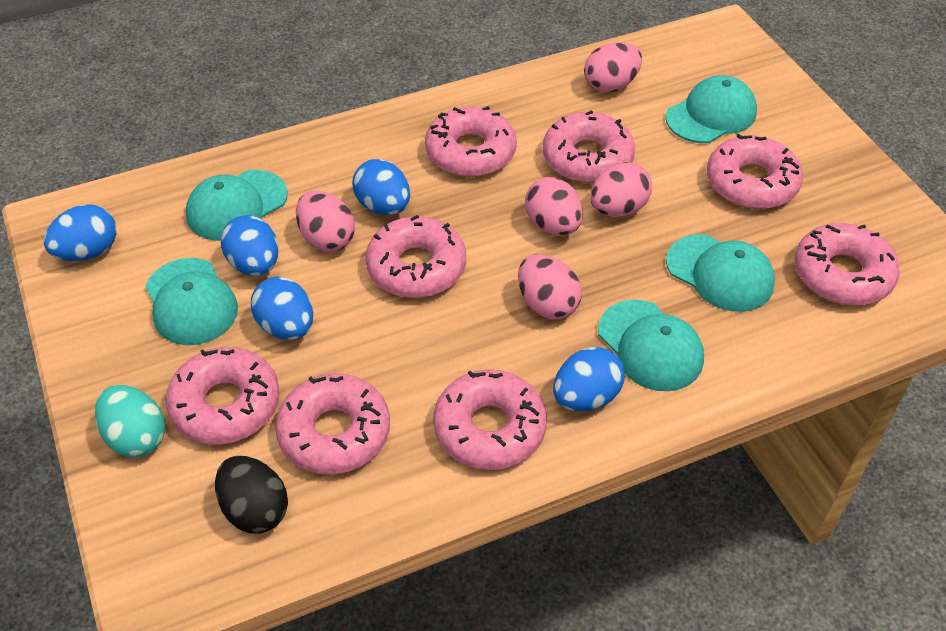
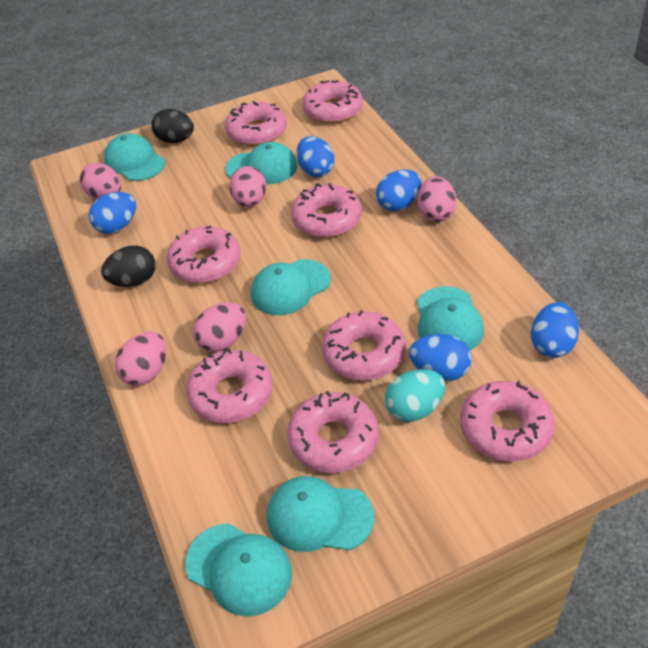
black egg: [215,456,288,534] = 1 -> [101,245,156,287] [151,109,194,143] = 2
turquoise cap: [145,258,238,345] [186,170,288,241] [598,300,704,391] [666,75,757,143] [666,234,775,312] = 5 -> [104,133,165,181] [185,523,292,617] [226,142,298,184] [251,259,331,315] [267,476,374,552] [417,286,484,350] = 6

